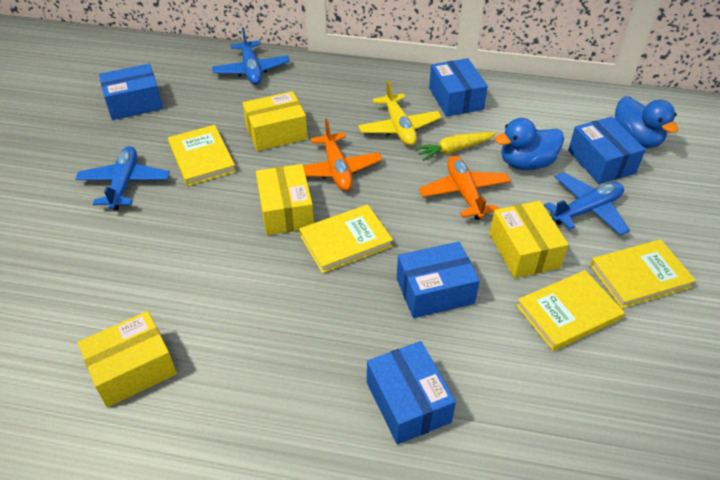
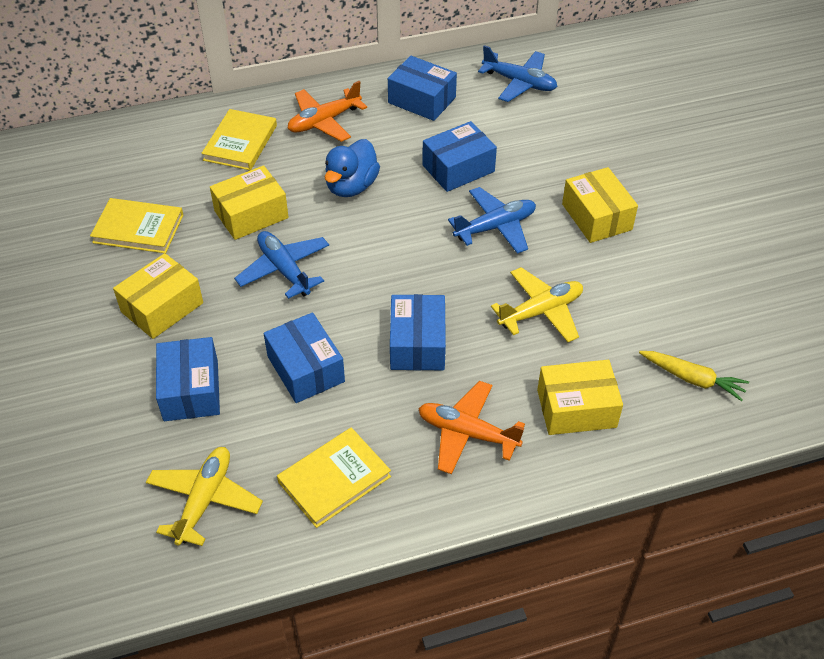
blue duck: [495,118,564,170] [614,96,678,148] = 2 -> [324,139,380,197] = 1
yellow book: [168,125,236,186] [299,205,393,273] [516,270,625,351] [590,239,696,308] = 4 -> [90,198,183,253] [201,109,277,170] [277,427,391,528] = 3
yellow plane: [358,80,442,146] = 1 -> [146,447,263,546] [491,267,583,342] = 2

